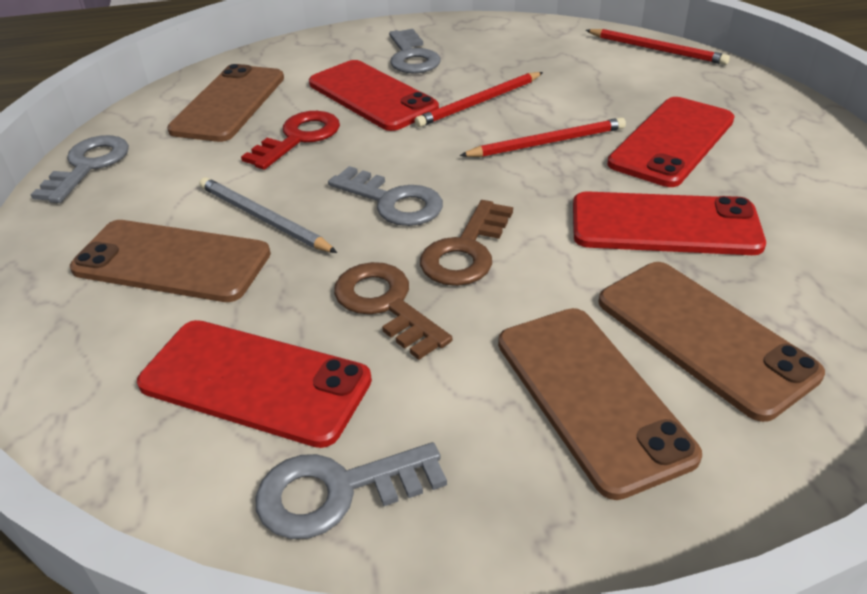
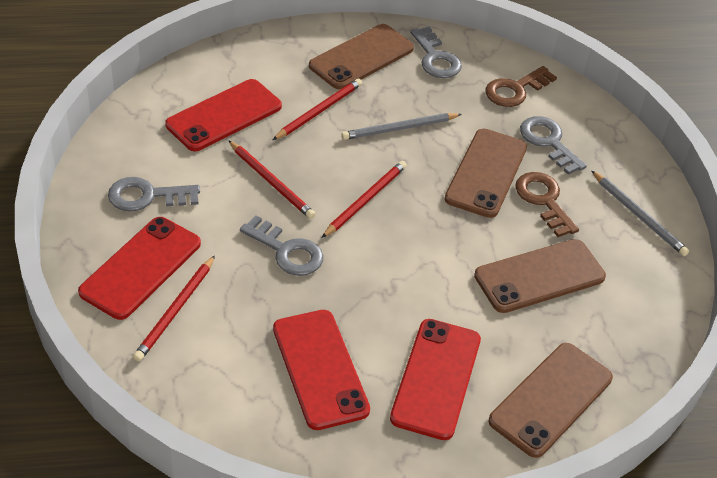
grey pencil: [200,177,337,253] = 1 -> [341,113,462,140] [591,170,689,256] = 2
red key: [241,111,340,170] = 1 -> none = 0
red pencil: [415,72,543,127] [459,117,626,157] [586,29,730,65] = 3 -> [133,255,215,362] [228,140,316,219] [273,78,362,140] [322,161,407,238] = 4

